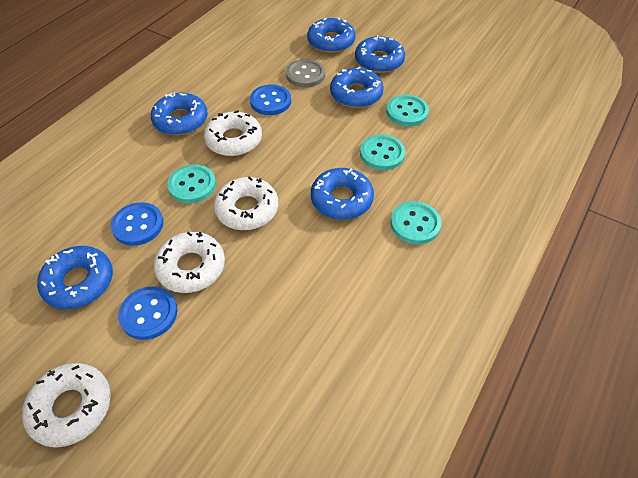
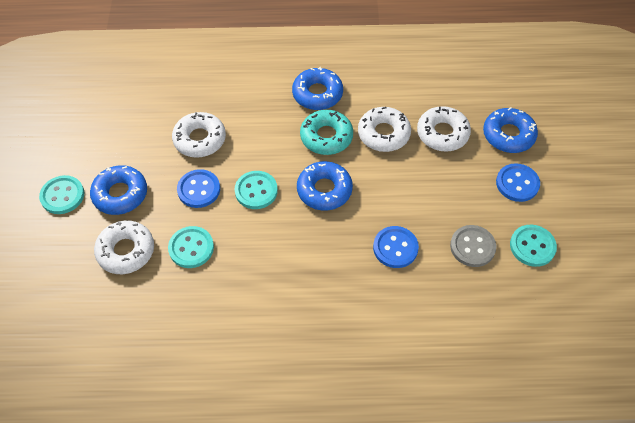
blue donut: [37,246,113,309] [151,93,208,135] [307,17,356,53] [311,168,374,220] [330,67,384,108] [355,35,405,73] = 6 -> [90,165,147,215] [292,67,343,110] [297,161,353,211] [483,107,538,153] = 4
turquoise donut: none = 0 -> [300,110,353,155] = 1

